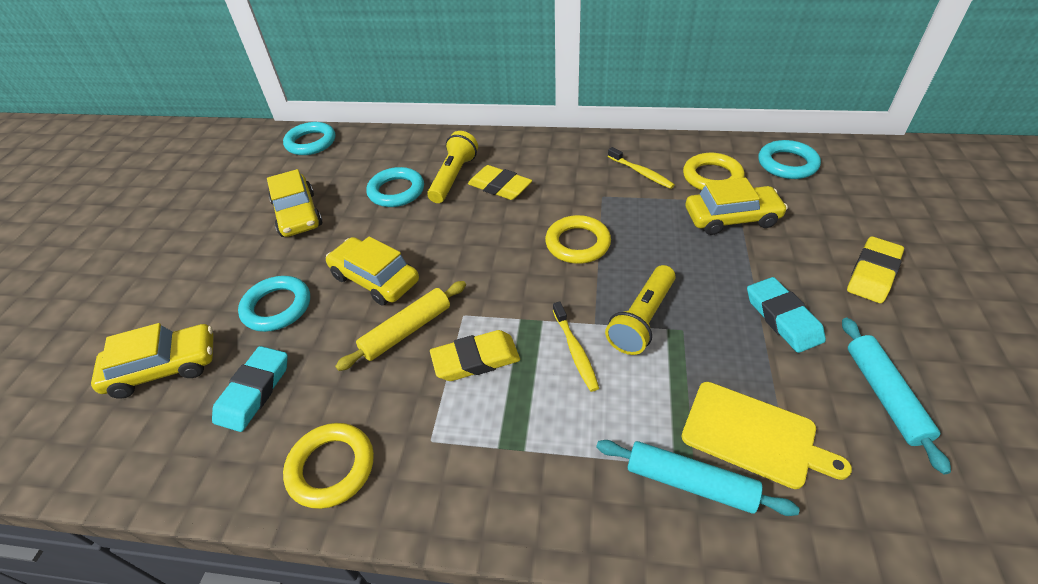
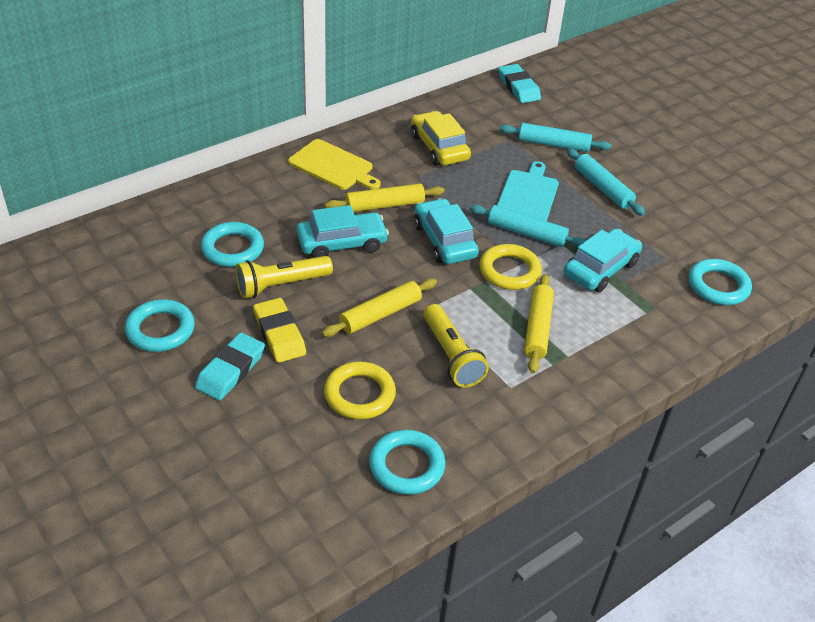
turquoise car: none = 0 -> [296,205,389,258] [414,198,479,264] [564,228,642,292] = 3
turquoise cutting board: none = 0 -> [497,161,559,221] = 1
turquoise rolling pin: [596,440,800,516] [842,318,951,475] = 2 -> [470,204,586,247] [500,123,612,152] [567,148,645,216] = 3
yellow car: [91,323,214,399] [267,169,322,237] [326,236,419,305] [685,178,788,235] = 4 -> [411,111,471,165] = 1
yellow eraser: [430,330,520,381] [468,165,532,200] [847,236,904,303] = 3 -> [253,298,306,363] = 1
yellow ring: [283,423,374,509] [545,215,611,264] [683,153,745,190] = 3 -> [324,362,396,420] [479,244,542,290] = 2
yellow rolling pin: [335,281,466,371] = 1 -> [322,278,437,337] [325,184,444,212] [524,274,554,373] = 3
yellow toothbrush: [553,302,599,392] [608,147,675,189] = 2 -> none = 0

